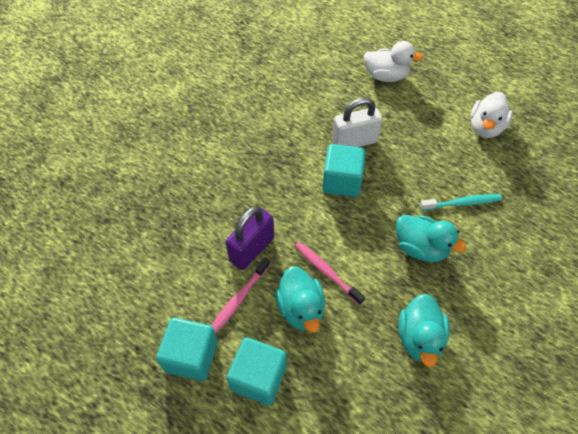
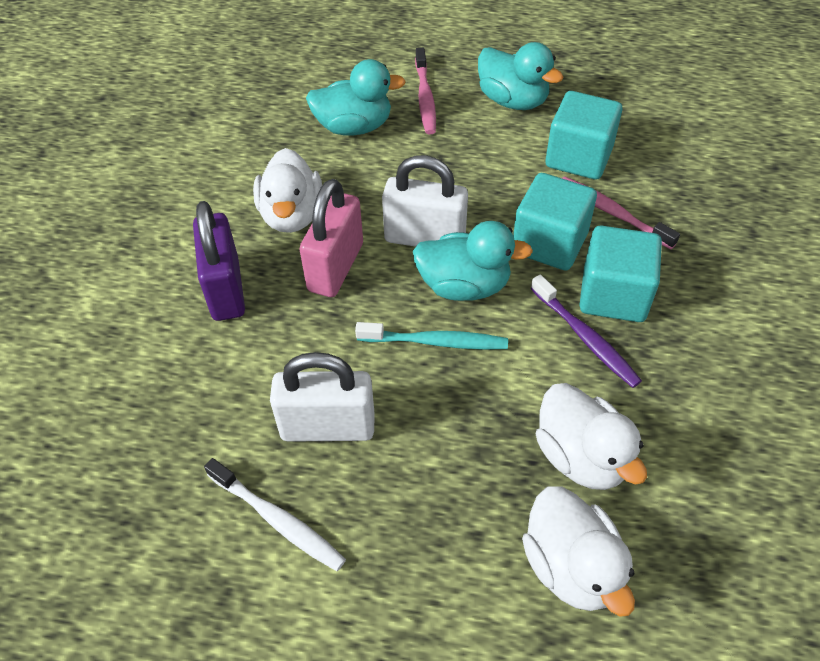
pink padlock: none = 0 -> [299,179,363,297] = 1
purple toothbrush: none = 0 -> [530,275,642,388] = 1
white duck: [364,41,423,82] [470,92,513,138] = 2 -> [253,148,322,233] [522,486,635,617] [536,383,647,490] = 3
white padlock: [332,98,382,147] = 1 -> [270,352,375,442] [382,155,468,247] = 2
white toothbrush: none = 0 -> [204,458,346,571] = 1

